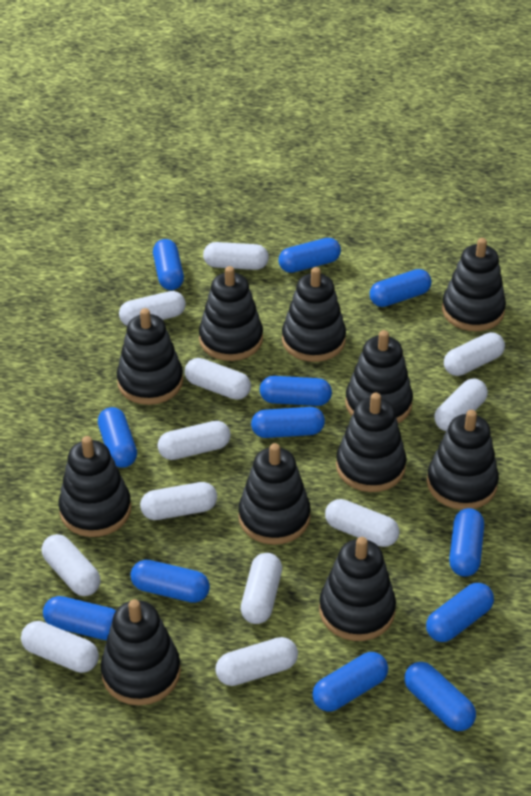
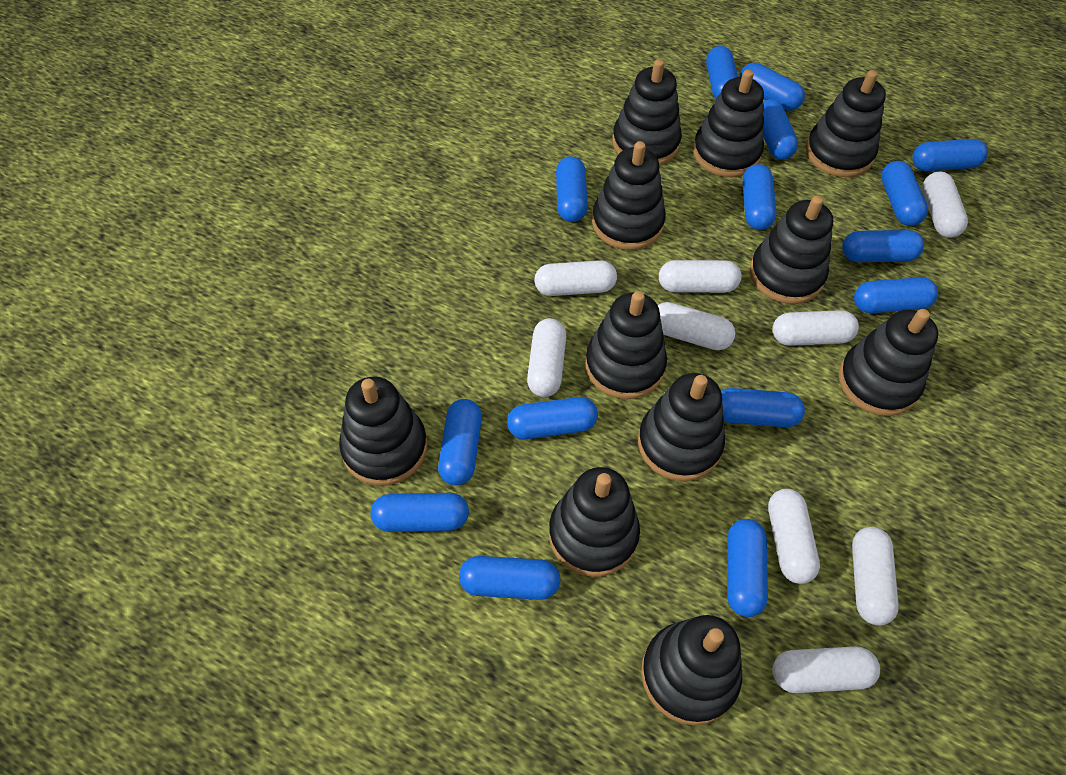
blue capsule: [43,596,116,640] [98,407,137,468] [130,560,210,603] [153,239,184,290] [251,407,325,438] [260,376,332,406] [278,238,341,273] [312,652,388,712] [370,269,432,307] [404,662,476,731] [426,583,494,642] [449,508,484,577] = 12 -> [371,493,469,532] [438,399,482,485] [459,556,561,600] [507,397,598,439] [556,156,588,222] [706,46,738,99] [721,388,805,427] [727,519,768,617] [740,63,805,111] [743,164,776,230] [763,99,798,160] [842,230,924,262] [854,277,938,313] [881,161,928,226] [913,139,988,171] = 15
white capsule: [21,621,99,673] [42,534,101,596] [119,291,186,326] [140,482,217,520] [158,421,231,460] [185,358,251,400] [203,242,269,270] [215,637,298,686] [241,553,282,624] [325,499,399,547] [434,378,488,431] [444,332,505,376] = 12 -> [527,318,566,397] [534,260,617,296] [658,302,735,350] [659,260,742,293] [768,489,820,584] [772,310,859,346] [773,646,880,693] [852,527,899,626] [922,172,968,238] = 9

